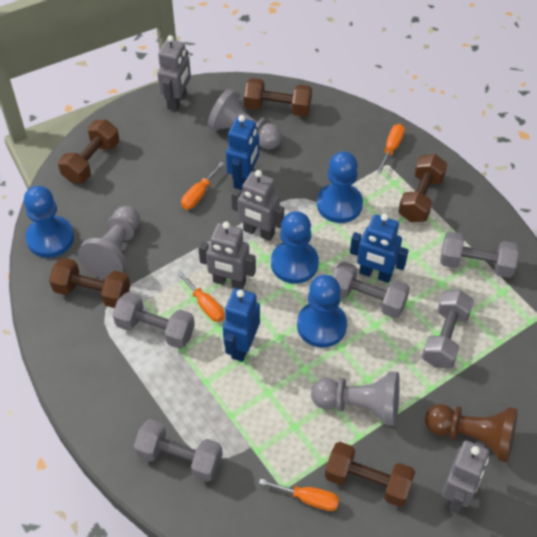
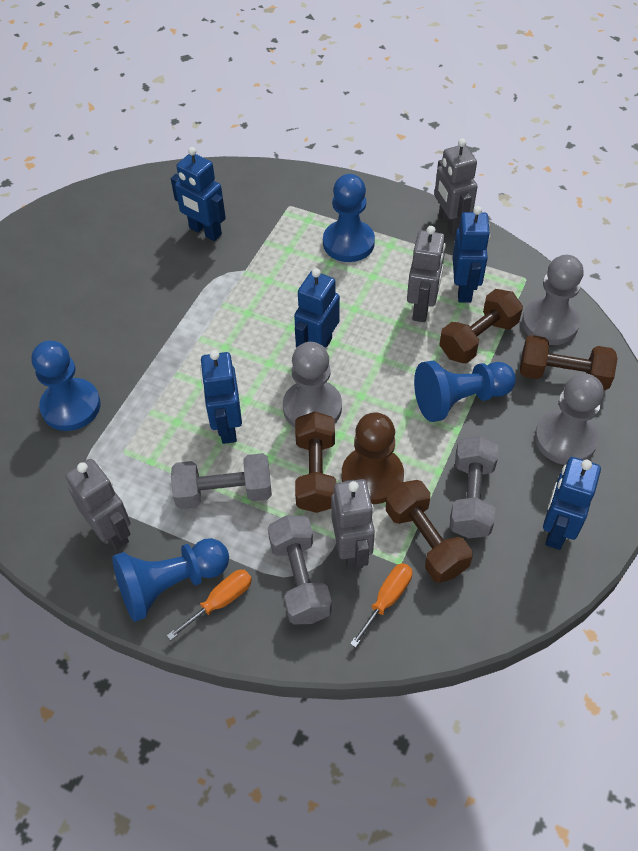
blue robot: [223,288,260,362] [226,115,259,190] [350,213,409,283] = 3 -> [171,147,226,241] [200,350,242,444] [294,268,340,348] [453,206,490,303] [543,457,601,550] = 5
brown dumbbell: [49,258,130,308] [58,120,119,183] [244,78,312,117] [325,442,415,507] [398,154,448,222] = 5 -> [295,411,336,513] [386,480,473,583] [439,289,523,363] [520,335,618,390] = 4
grey dumbbell: [113,292,195,349] [134,419,223,482] [332,262,410,318] [422,290,474,368] [440,231,519,278] = 5 -> [171,453,272,509] [268,515,332,624] [449,435,499,538] = 3
orange screwdriver: [176,270,225,322] [181,162,224,209] [259,478,339,511] [377,124,405,173] = 4 -> [167,570,252,640] [350,563,413,648] = 2

